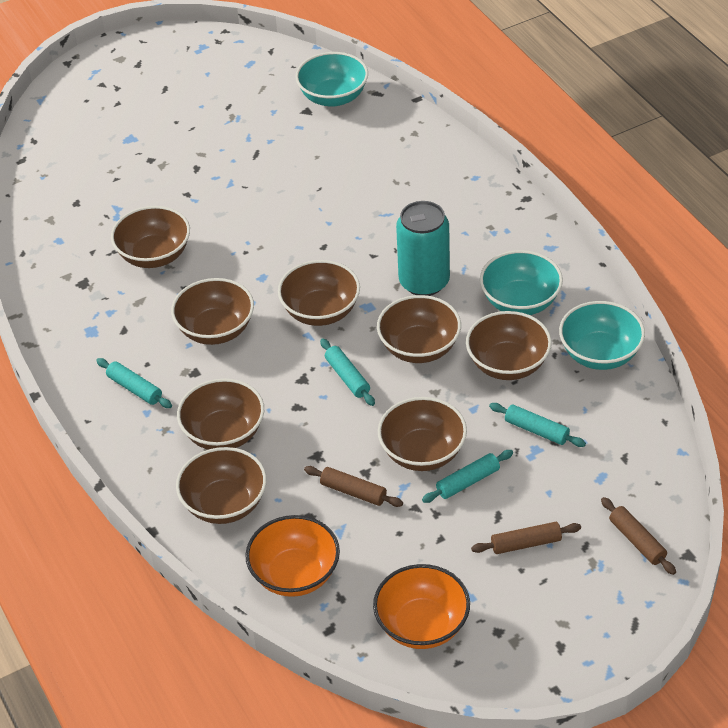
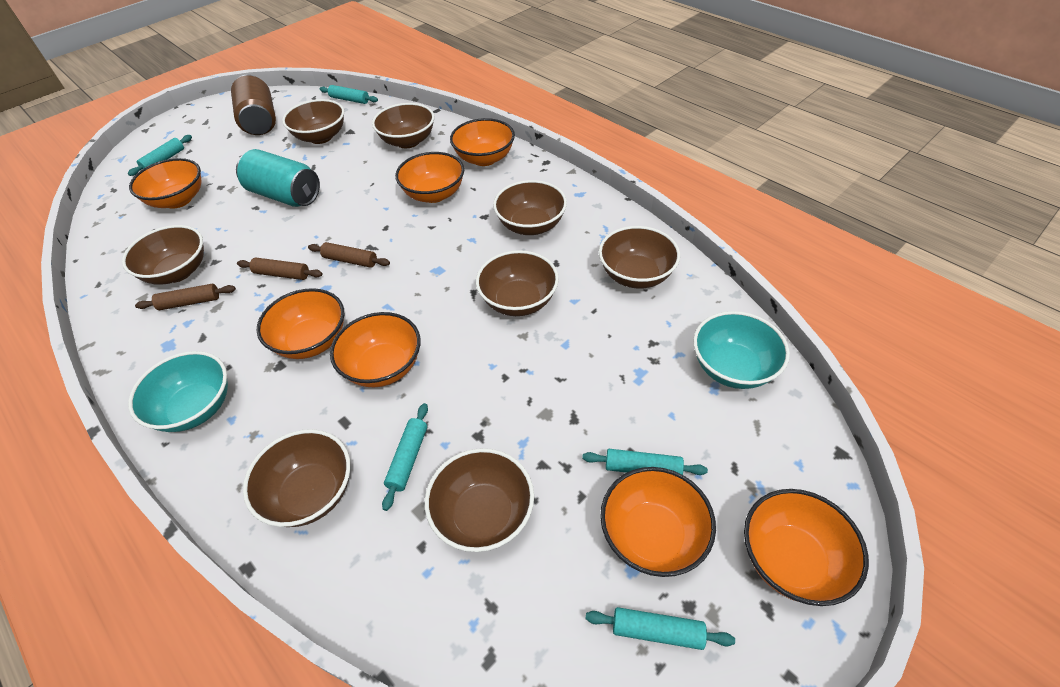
brown can: none = 0 -> [231,74,276,135] = 1
orange bowl: [245,515,340,597] [373,564,470,649] = 2 -> [129,158,201,209] [257,288,344,359] [330,312,421,387] [395,152,464,203] [450,118,515,166] [600,467,716,577] [744,489,869,606] = 7
turquoise bowl: [295,52,368,107] [480,250,563,315] [559,301,645,370] = 3 -> [128,351,228,432] [693,311,790,389] = 2
turquoise rolling pin: [96,358,172,408] [320,338,375,406] [422,450,513,503] [489,403,586,447] = 4 -> [128,135,192,176] [319,85,378,104] [382,403,428,511] [582,449,708,475] [585,607,735,650] = 5

